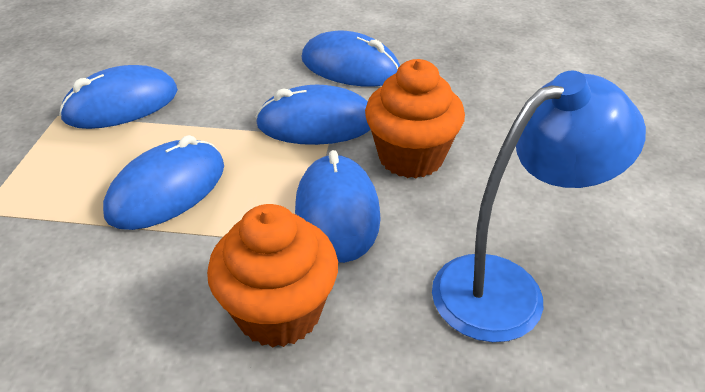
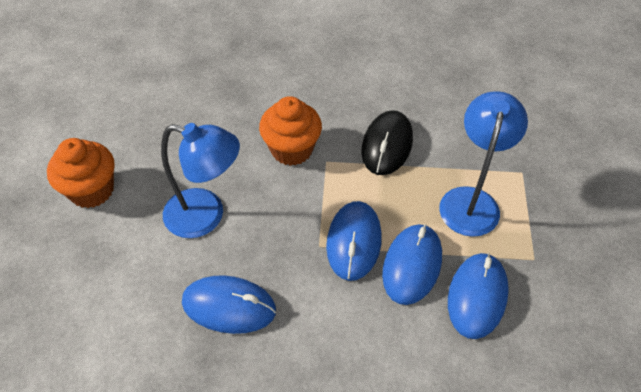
black mouse: none = 0 -> [361,110,413,175] = 1
blue lamp: [432,71,646,342] = 1 -> [161,123,240,238] [439,91,528,237] = 2
blue mouse: [59,65,178,129] [103,135,224,230] [255,85,370,145] [295,150,381,263] [302,31,400,87] = 5 -> [182,275,276,334] [326,201,382,281] [382,224,442,305] [448,253,509,339] = 4

